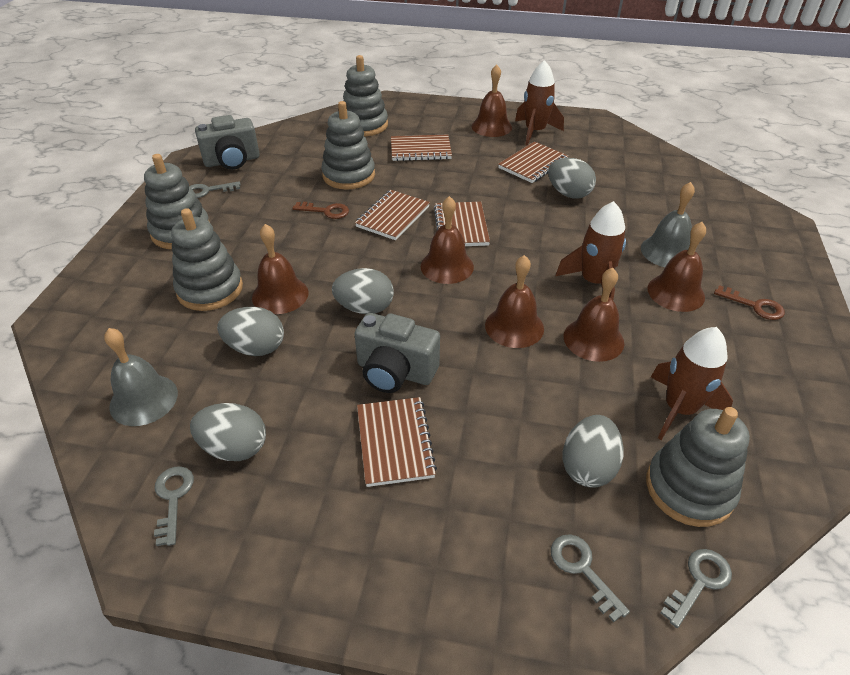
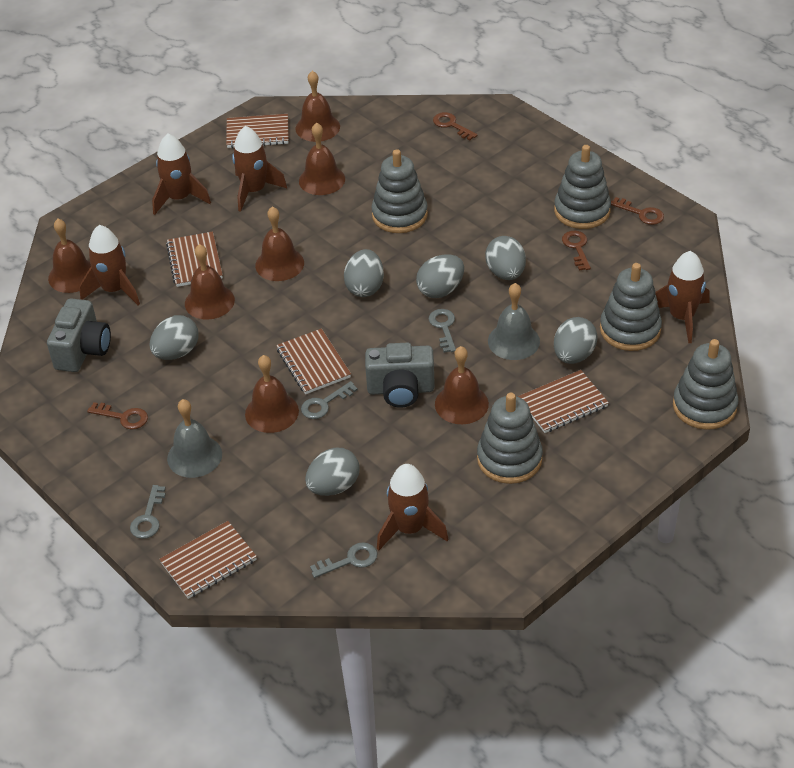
brown bell: [252,224,308,314] [421,196,474,284] [472,65,512,137] [485,255,544,348] [564,268,624,362] [647,222,706,312] = 6 -> [48,219,91,293] [185,244,235,320] [245,355,299,433] [255,206,304,281] [295,71,340,142] [299,122,345,195] [435,346,489,424] = 7
brown key: [292,202,349,219] [714,285,785,320] = 2 -> [87,402,148,430] [433,112,478,140] [562,231,591,271] [611,197,664,225] = 4
brown rocket: [515,60,564,146] [556,201,626,300] [651,327,733,440] = 3 -> [79,225,140,305] [152,134,211,215] [232,126,287,212] [377,464,448,551] [655,251,710,343] = 5
grey egg: [190,403,266,461] [217,307,284,356] [332,268,394,314] [548,158,596,199] [562,415,624,488] = 5 -> [149,315,199,360] [305,448,360,496] [344,249,384,297] [416,254,464,298] [485,236,526,280] [554,317,598,364] = 6

